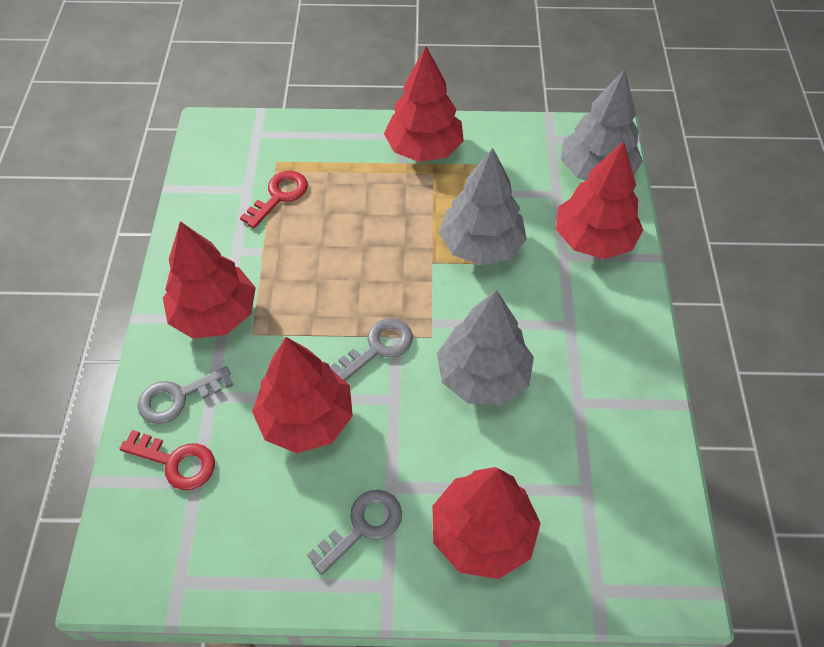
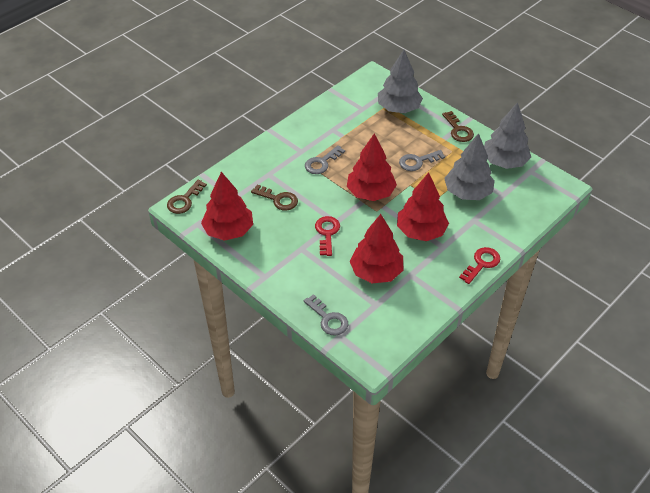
brown key: none = 0 -> [167,180,207,214] [251,185,298,211] [442,111,474,142] = 3
red tree: [163,221,256,339] [252,337,353,453] [384,46,464,162] [432,467,541,579] [556,141,643,259] = 5 -> [201,172,253,241] [347,134,397,201] [350,214,403,284] [397,173,449,241] = 4

